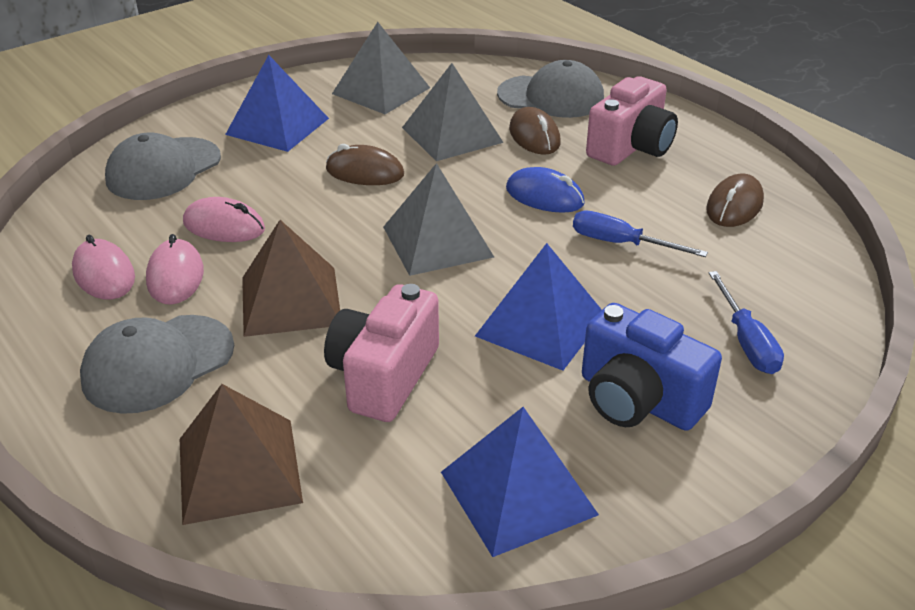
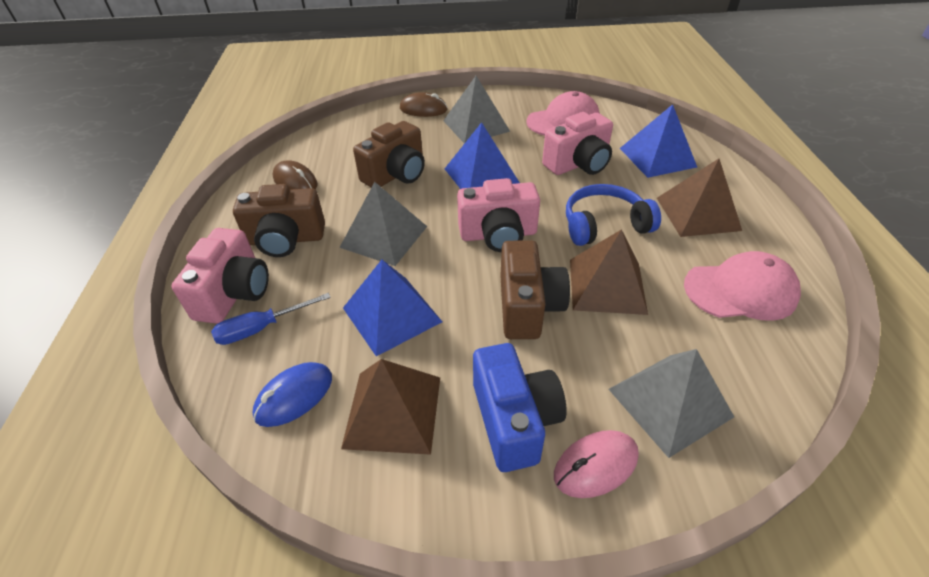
blue headphones: none = 0 -> [566,184,661,246] = 1
blue screwdriver: [573,211,708,257] [709,271,784,374] = 2 -> [211,293,331,345] = 1
brown camera: none = 0 -> [233,184,325,257] [353,121,425,188] [501,240,570,339] = 3
brown mouse: [326,144,404,185] [509,107,561,155] [706,174,764,227] = 3 -> [273,160,317,190] [400,92,448,117] = 2
brown pyramid: [180,384,303,525] [242,220,340,337] = 2 -> [341,359,440,455] [570,229,648,315] [657,159,742,237] = 3
grey cap: [80,315,234,414] [105,133,221,200] [497,60,604,118] = 3 -> none = 0
pink camera: [324,284,439,422] [586,76,678,166] = 2 -> [171,228,269,324] [457,178,540,252] [542,112,613,175] = 3
pink cap: none = 0 -> [526,91,600,136] [684,251,801,321] = 2
pink mouse: [72,235,135,300] [146,234,204,305] [183,197,265,242] = 3 -> [554,430,639,498] = 1

